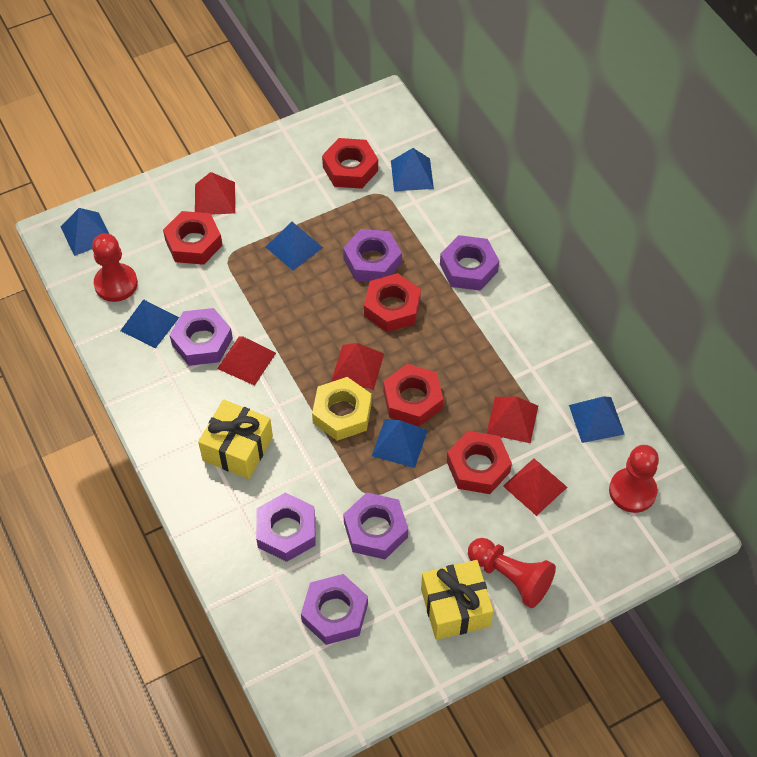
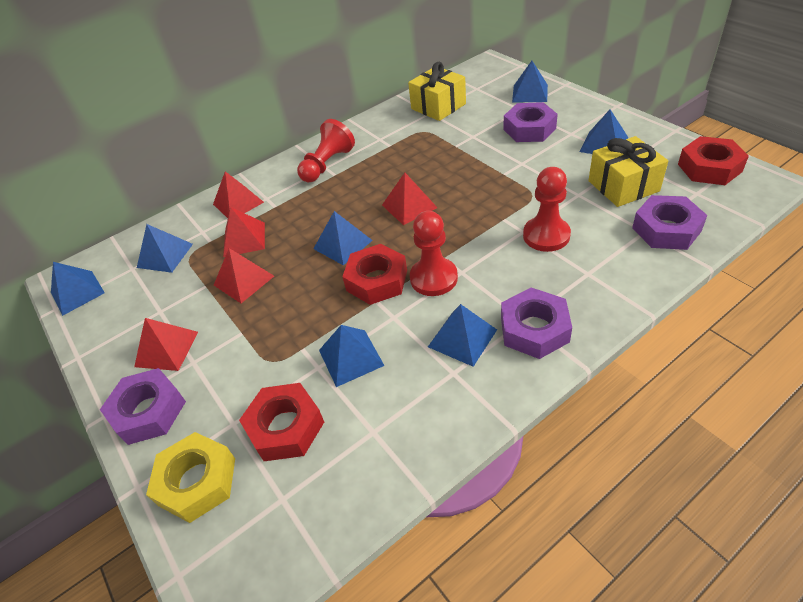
blue pyramid: [61,208,109,256] [120,299,179,349] [266,222,323,270] [372,419,428,468] [391,148,434,191] [569,397,625,443] = 6 -> [51,262,105,316] [137,224,193,273] [313,211,373,266] [319,325,385,387] [428,304,497,367] [512,61,548,103] [580,109,628,154] = 7
purple nut: [170,308,233,366] [256,492,316,562] [301,574,368,645] [343,229,402,282] [343,493,408,559] [440,235,499,291] = 6 -> [100,368,186,445] [501,288,572,359] [503,102,558,142] [632,195,707,250] = 4
red nut: [163,211,223,265] [322,138,378,189] [364,273,421,332] [383,364,443,427] [447,431,512,494] = 5 -> [239,383,324,461] [342,244,407,305] [678,136,749,185] = 3

